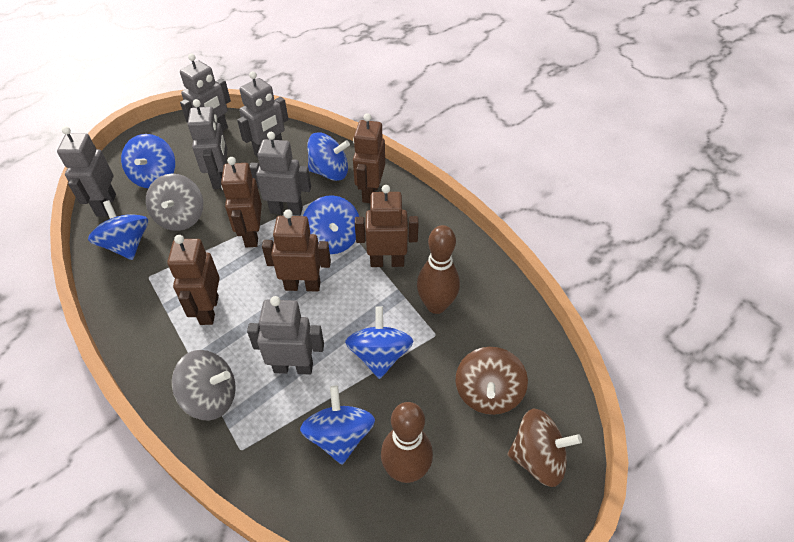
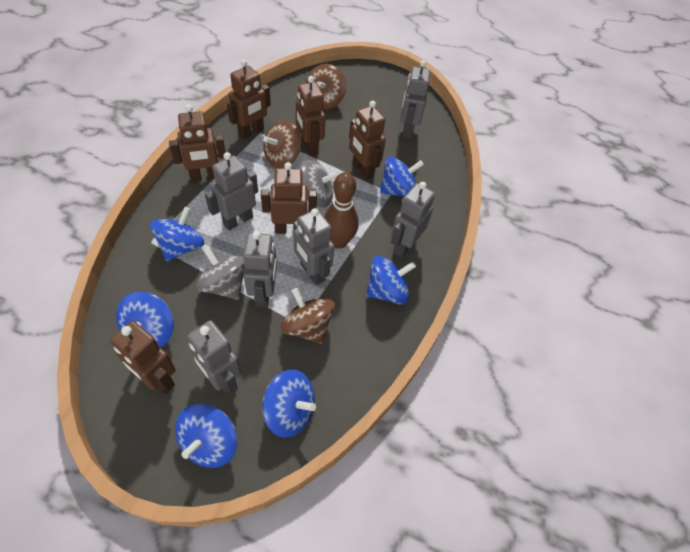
brown bowling pin: [381,402,433,483] [417,225,460,314] = 2 -> [324,172,359,249] = 1
brown robot: [167,235,220,325] [221,157,262,247] [262,209,331,292] [353,113,385,203] [355,185,419,267] = 5 -> [110,321,176,394] [169,104,226,181] [227,59,271,139] [261,162,317,234] [296,76,326,156] [349,101,386,180] = 6
brown spinning top: [456,347,528,415] [508,409,582,487] = 2 -> [263,120,301,168] [281,288,335,344] [306,64,346,109] = 3

